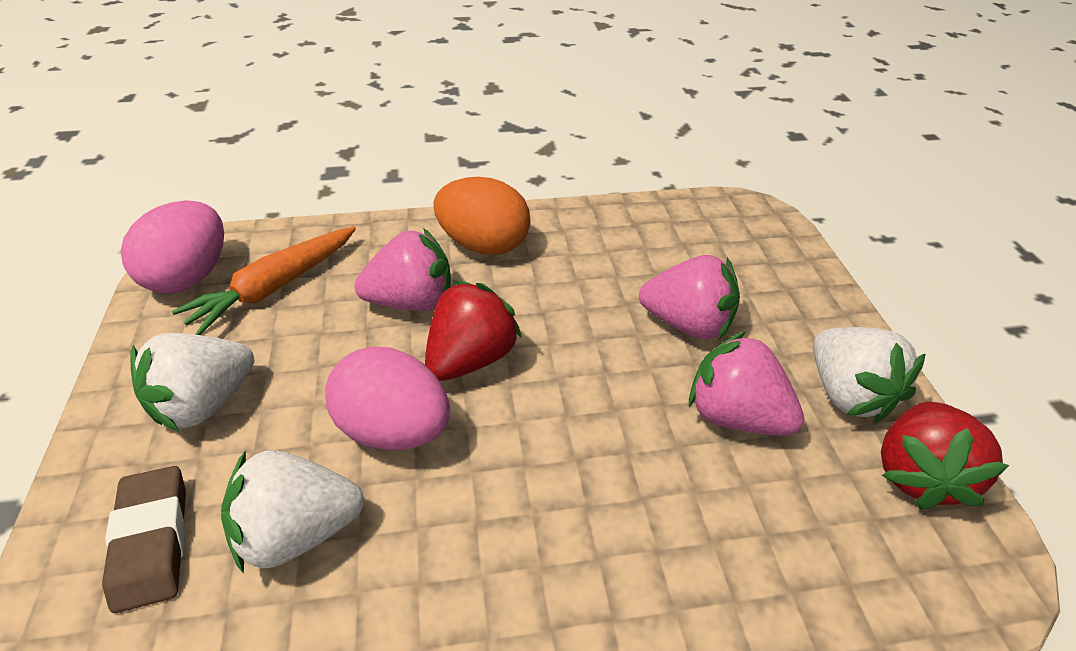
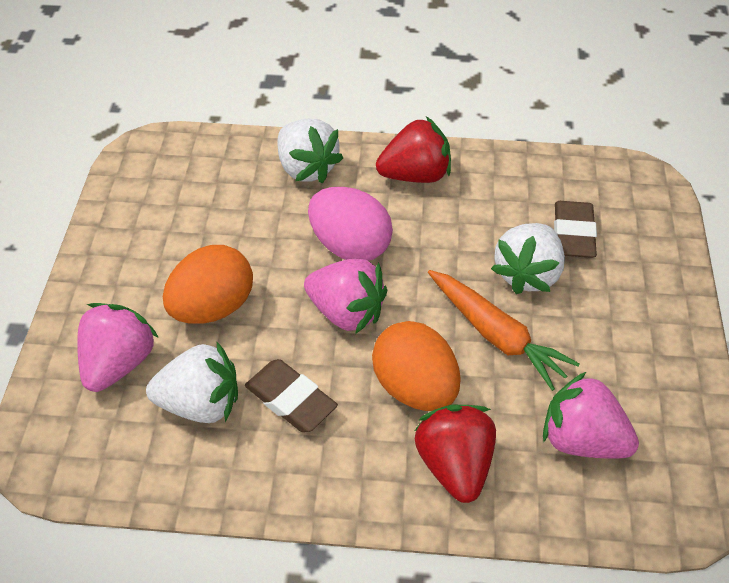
brown eraser: [102,466,186,613] = 1 -> [245,359,338,432] [554,201,597,258] = 2
orange egg: [433,177,530,255] = 1 -> [163,245,253,324] [372,321,461,411] = 2
pink egg: [121,200,224,293] [325,347,450,450] = 2 -> [308,187,393,261] = 1

